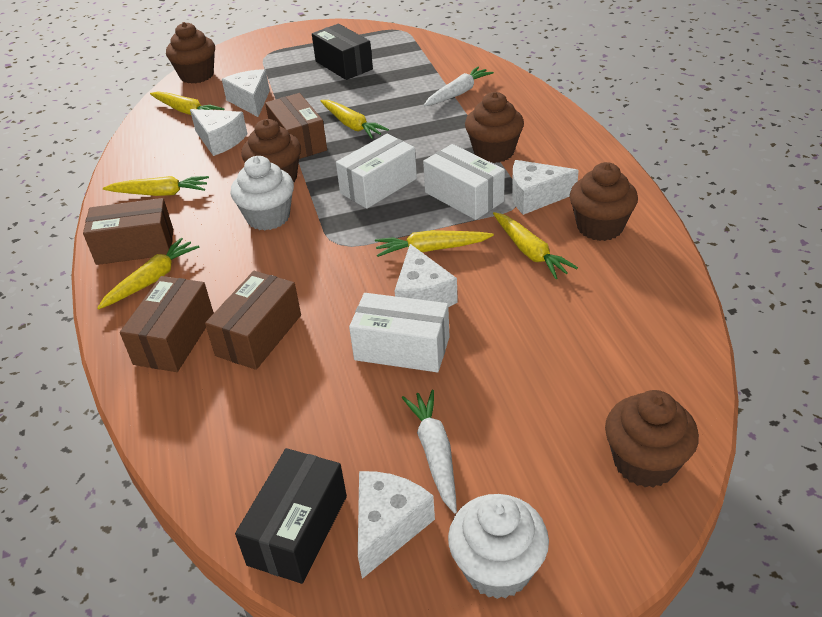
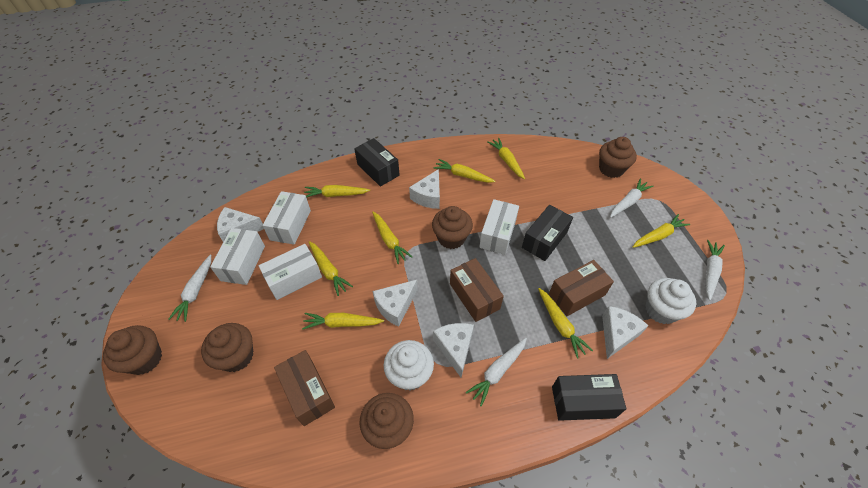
black box: [235,448,347,584] [312,24,373,80] = 2 -> [354,138,400,187] [522,205,573,261] [552,374,627,421] = 3
brown box: [83,198,173,265] [120,276,214,372] [205,271,301,370] [265,93,327,159] = 4 -> [274,350,335,426] [450,258,504,322] [549,260,614,316] = 3
white box: [336,134,417,209] [349,293,450,372] [423,144,505,220] = 3 -> [210,228,265,285] [259,244,322,300] [263,191,311,245] [479,199,519,255] = 4
white carrot: [402,390,457,514] [424,66,494,106] = 2 -> [169,254,211,322] [466,338,527,407] [610,178,653,218] [706,240,725,300] = 4
yellow carrot: [97,238,199,309] [103,176,209,196] [150,92,224,115] [320,100,389,139] [375,230,494,257] [493,212,578,279] = 6 -> [302,313,384,330] [304,185,370,198] [309,241,353,296] [372,212,412,264] [433,159,495,183] [487,138,525,179] [538,288,593,359] [633,214,690,248] = 8

